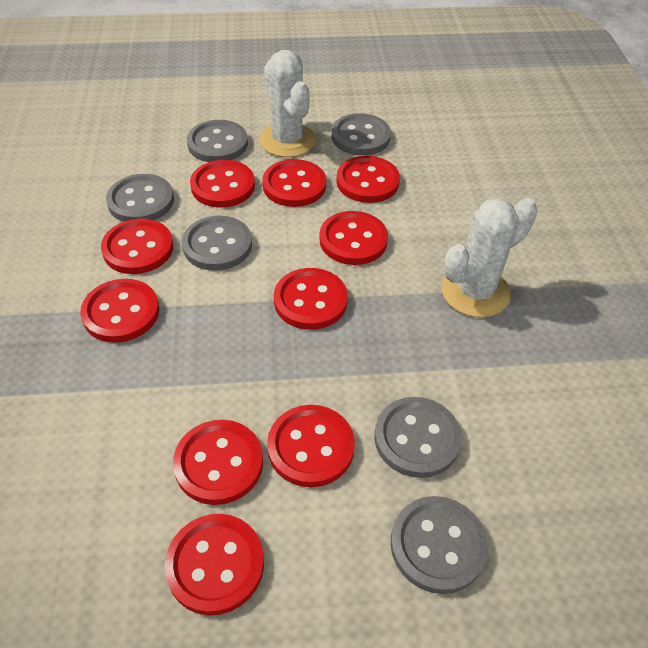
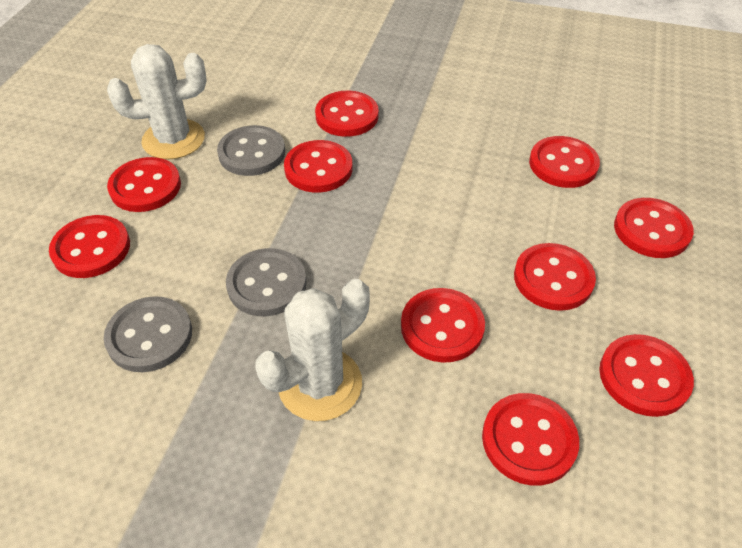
grey button: [106,174,174,222] [182,216,252,271] [187,120,248,162] [332,113,391,156] [374,397,462,478] [391,496,488,594] = 6 -> [104,296,192,372] [217,125,285,176] [226,248,307,316] = 3

